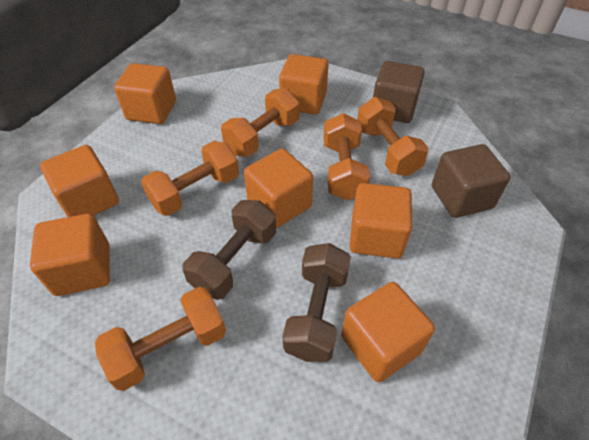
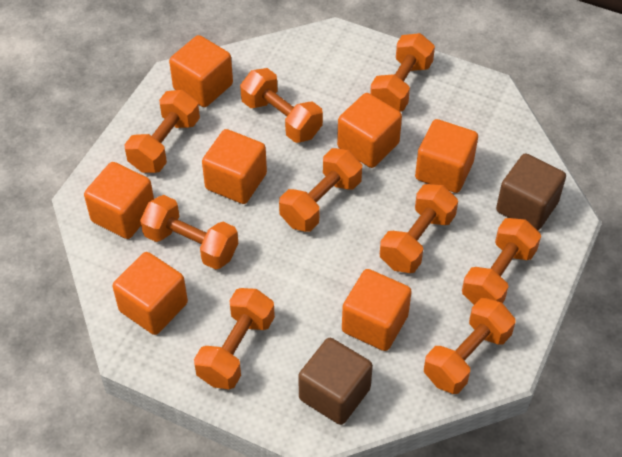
brown dumbbell: [183,200,276,300] [283,243,351,362] = 2 -> none = 0
orange dumbbell: [95,287,226,391] [141,141,239,216] [221,88,300,157] [323,113,370,200] [357,97,428,176] = 5 -> [124,90,200,173] [140,195,238,270] [194,288,275,389] [240,68,323,143] [279,148,362,232] [370,33,435,112] [380,184,458,273] [424,298,516,394] [462,218,541,305] = 9

